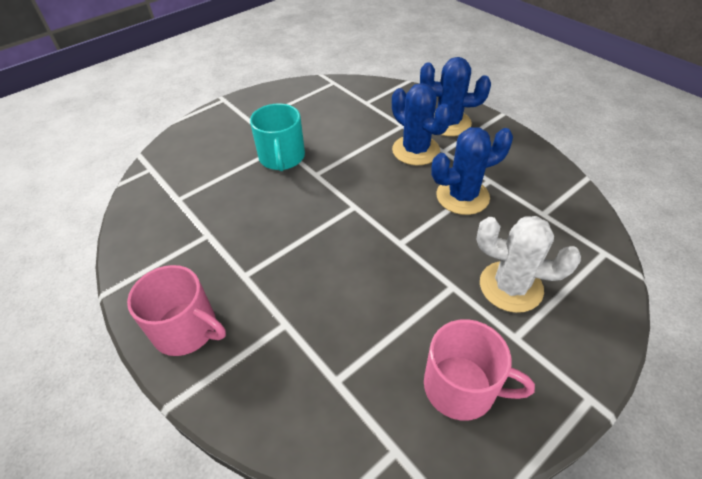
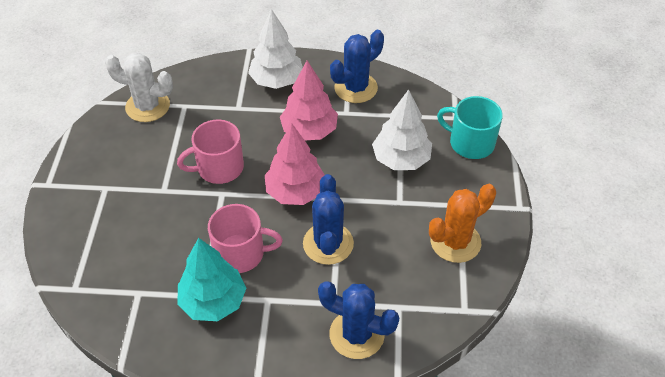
orange cactus: none = 0 -> [429,184,496,263] = 1
pink tree: none = 0 -> [265,123,325,205] [280,61,338,140] = 2
turquoise tree: none = 0 -> [177,238,246,321] = 1
white tree: none = 0 -> [248,9,303,89] [372,89,432,170] = 2

